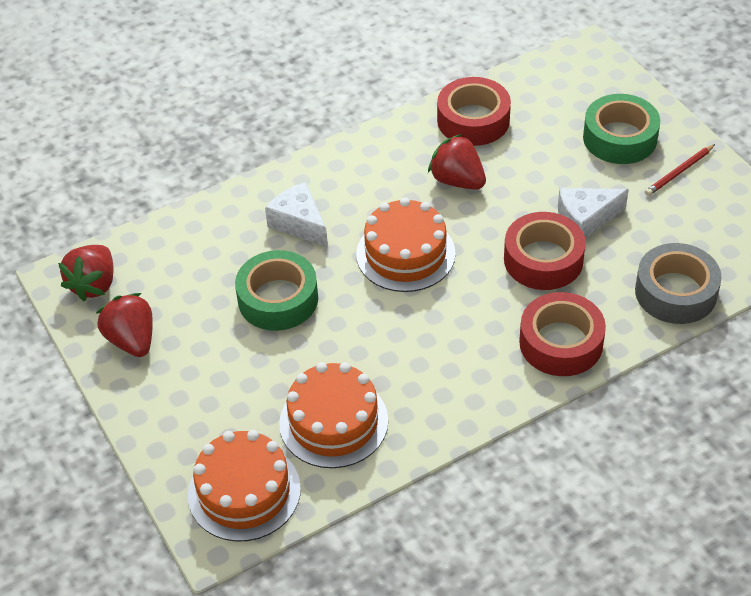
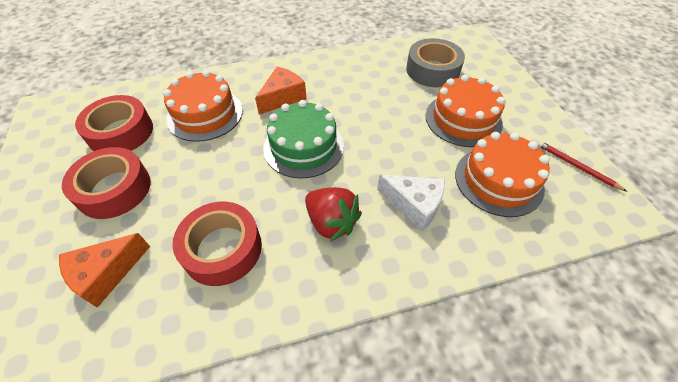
green cake: none = 0 -> [263,100,344,179] = 1
green tape: [235,250,318,331] [583,94,660,164] = 2 -> none = 0
orange cheese: none = 0 -> [59,233,150,308] [255,67,307,114] = 2
red strawberry: [58,245,114,301] [96,293,153,357] [428,134,486,190] = 3 -> [305,187,362,242] = 1
white cheese: [265,182,328,247] [558,188,629,239] = 2 -> [377,174,445,231] = 1

